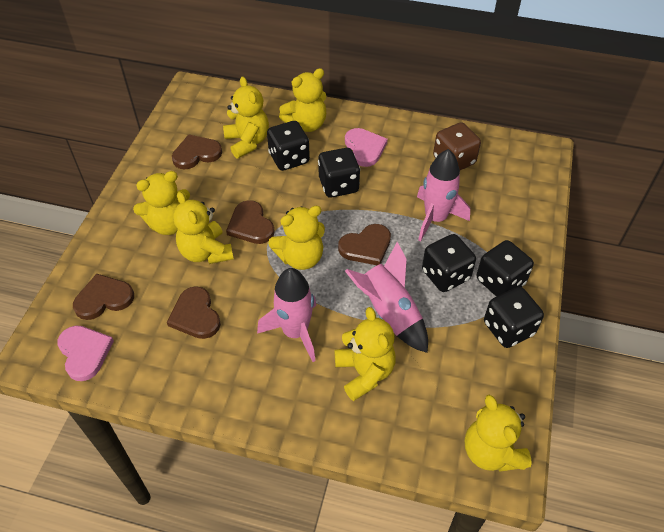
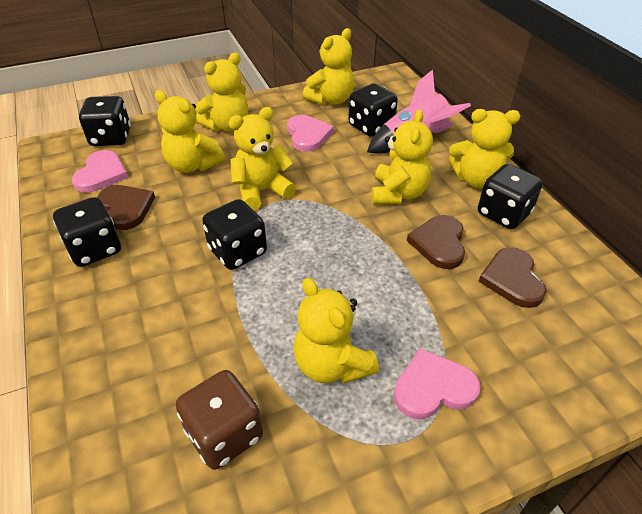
brown heart: [73,274,134,320] [167,286,221,339] [172,134,222,169] [226,200,275,244] [338,224,391,265] = 5 -> [97,185,155,230] [407,215,465,269] [478,247,547,308] = 3
pink heart: [57,325,114,381] [345,128,388,167] = 2 -> [72,150,128,193] [287,115,334,152] [394,348,480,419] = 3
pink rocket: [257,268,316,362] [345,242,428,353] [417,149,470,241] = 3 -> [367,70,471,154] = 1

